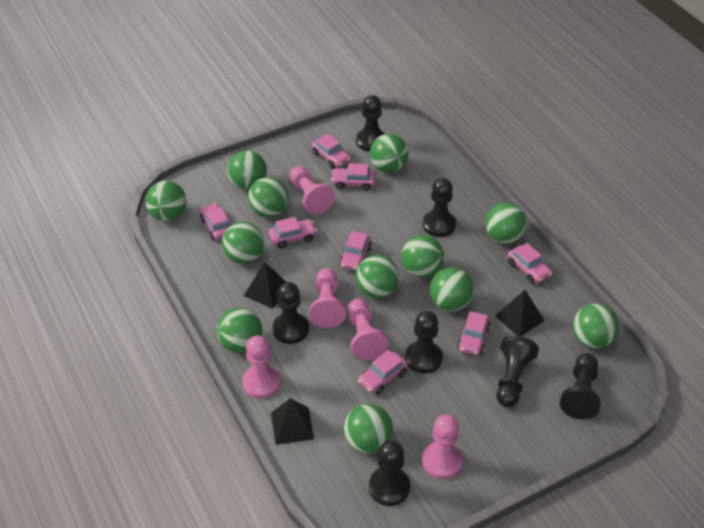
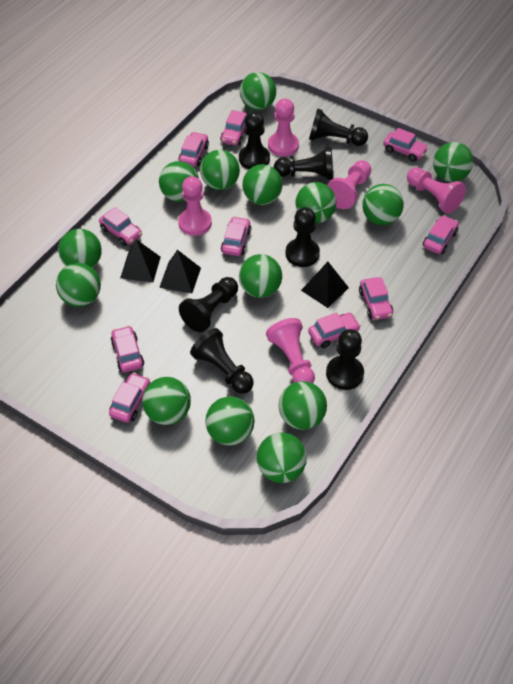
green ball: [146,181,187,221] [217,308,262,353] [222,222,264,264] [227,150,267,190] [248,177,289,218] [344,404,393,454] [356,255,399,298] [370,134,409,173] [401,235,444,277] [430,267,474,311] [485,202,527,244] [573,303,619,349] = 12 -> [56,263,101,307] [58,229,102,268] [142,377,191,425] [159,161,199,202] [200,150,240,190] [205,396,254,446] [239,254,282,298] [240,72,276,110] [242,164,283,205] [257,433,307,483] [279,381,327,430] [295,182,336,223] [362,184,404,225] [433,142,473,182] = 14
pink car: [200,203,231,241] [269,217,317,249] [312,133,351,169] [331,163,376,191] [339,231,372,271] [358,350,408,395] [457,311,490,356] [507,243,552,284] = 8 -> [99,207,142,246] [109,373,150,423] [111,326,144,372] [179,132,209,167] [220,110,247,145] [221,216,251,256] [308,312,361,348] [359,277,393,320] [383,128,428,162] [423,215,459,254] = 10

